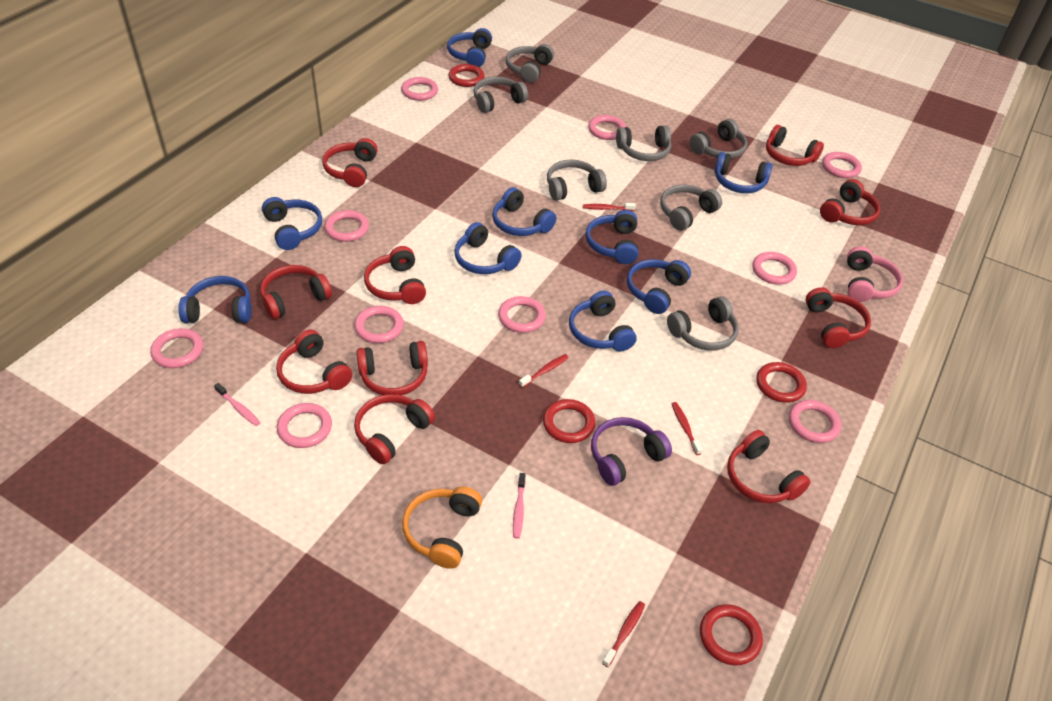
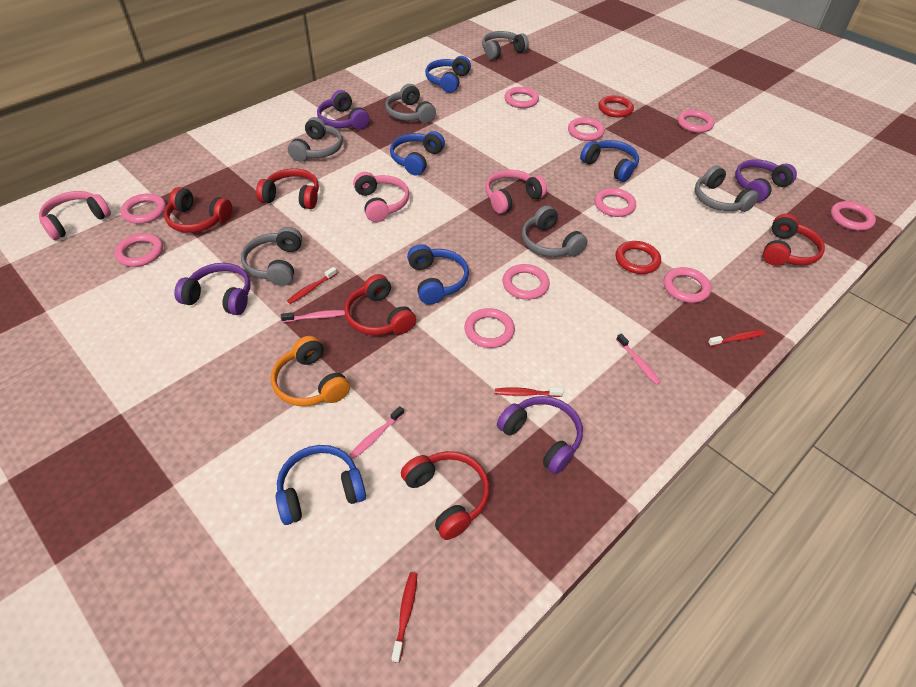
blue headphones: [179,276,252,323] [262,197,322,250] [447,28,492,67] [454,222,522,274] [492,187,556,236] [569,291,637,352] [585,210,639,264] [627,259,691,314] [715,152,772,193] = 9 -> [275,445,366,525] [390,131,445,176] [407,244,469,304] [425,56,471,93] [580,140,639,182] = 5
grey headphones: [473,76,528,113] [506,44,554,83] [547,160,607,201] [616,125,671,161] [660,185,722,231] [667,296,739,351] [690,119,747,159] = 7 -> [241,227,302,286] [288,117,343,162] [385,84,436,123] [482,31,529,60] [522,205,588,257] [695,165,759,212] = 6
pink headphones: [847,246,903,302] = 1 -> [39,191,111,240] [353,172,409,222] [485,170,547,214] = 3
pink toothbrush: [214,383,260,426] [513,473,526,539] = 2 -> [281,310,345,322] [349,406,404,459] [616,333,661,385] = 3
purple headphones: [591,417,672,486] = 1 -> [174,263,251,315] [317,90,369,130] [497,396,583,474] [735,159,797,202] = 4
red headphones: [260,265,332,319] [276,329,352,394] [322,138,378,187] [354,394,435,464] [356,341,428,395] [364,246,426,304] [727,430,811,503] [766,125,824,166] [806,287,871,348] [820,179,880,225] = 10 -> [164,187,232,233] [256,168,319,209] [344,274,416,335] [401,451,490,540] [763,214,825,266] = 5
red ring: [448,64,485,87] [543,399,596,443] [700,604,763,665] [756,362,807,403] = 4 -> [599,95,634,118] [616,241,661,274] = 2

